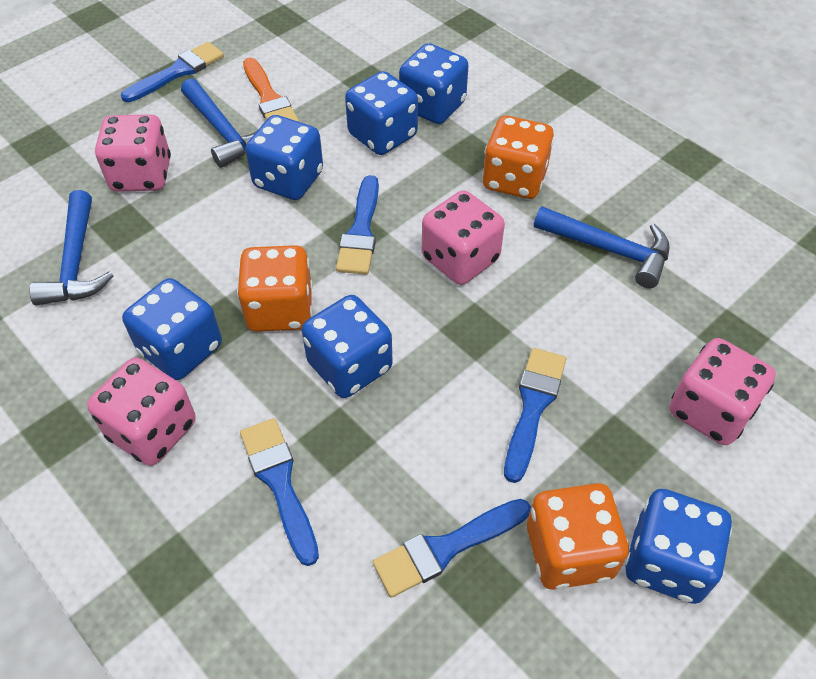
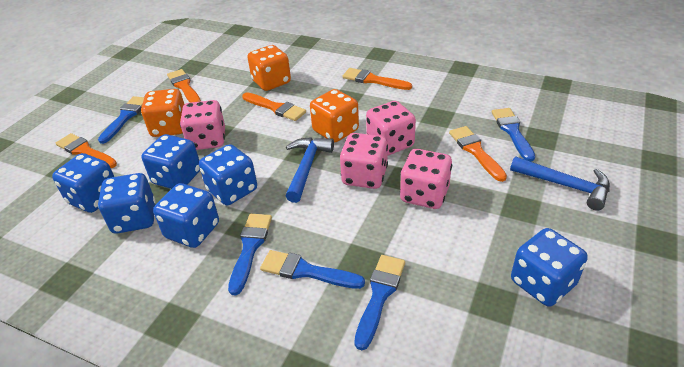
blue hammer: [29,190,114,305] [181,78,255,168] [534,206,670,288] = 3 -> [286,137,334,203] [510,156,610,211] = 2
orange brush: [243,57,299,122] = 1 -> [56,133,117,168] [167,69,201,103] [242,92,306,121] [342,68,412,90] [449,126,507,182] = 5

